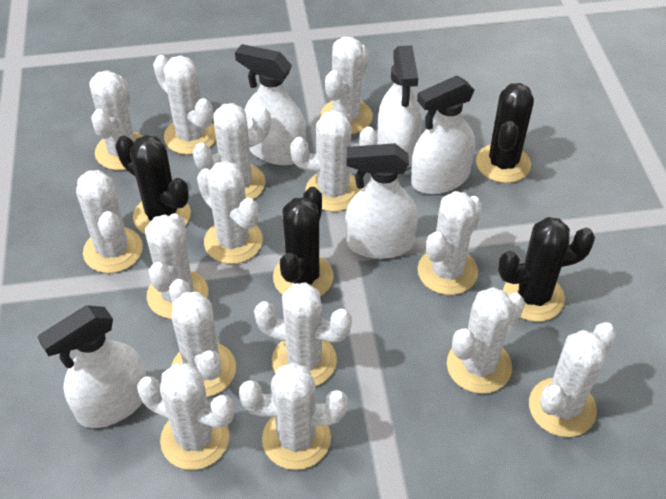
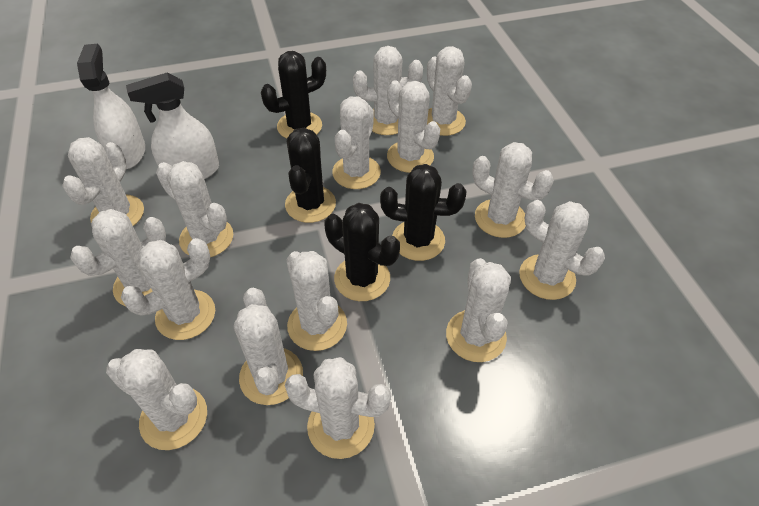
white spray bottle: [37,305,146,428] [235,44,306,165] [345,143,418,259] [377,45,422,168] [411,75,475,194] = 5 -> [77,44,145,169] [126,73,219,179] = 2

